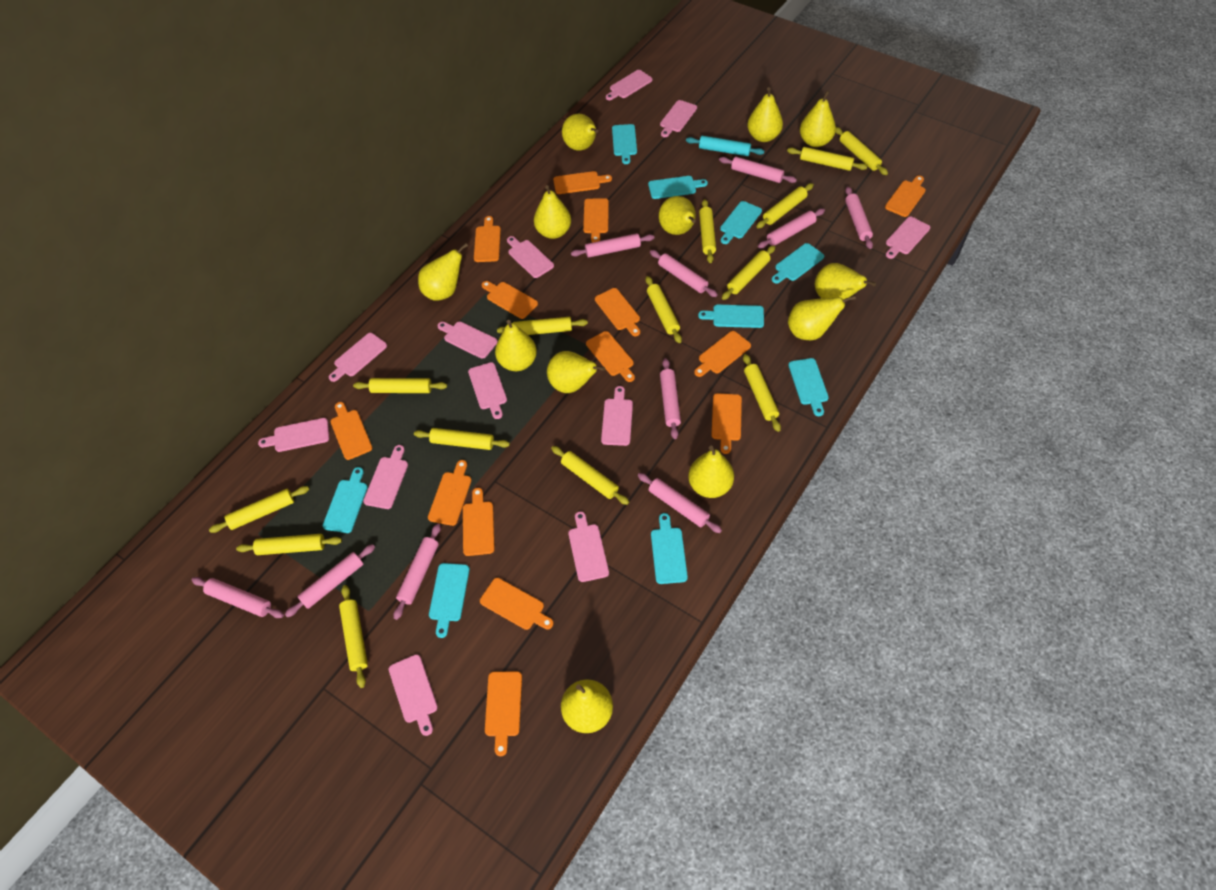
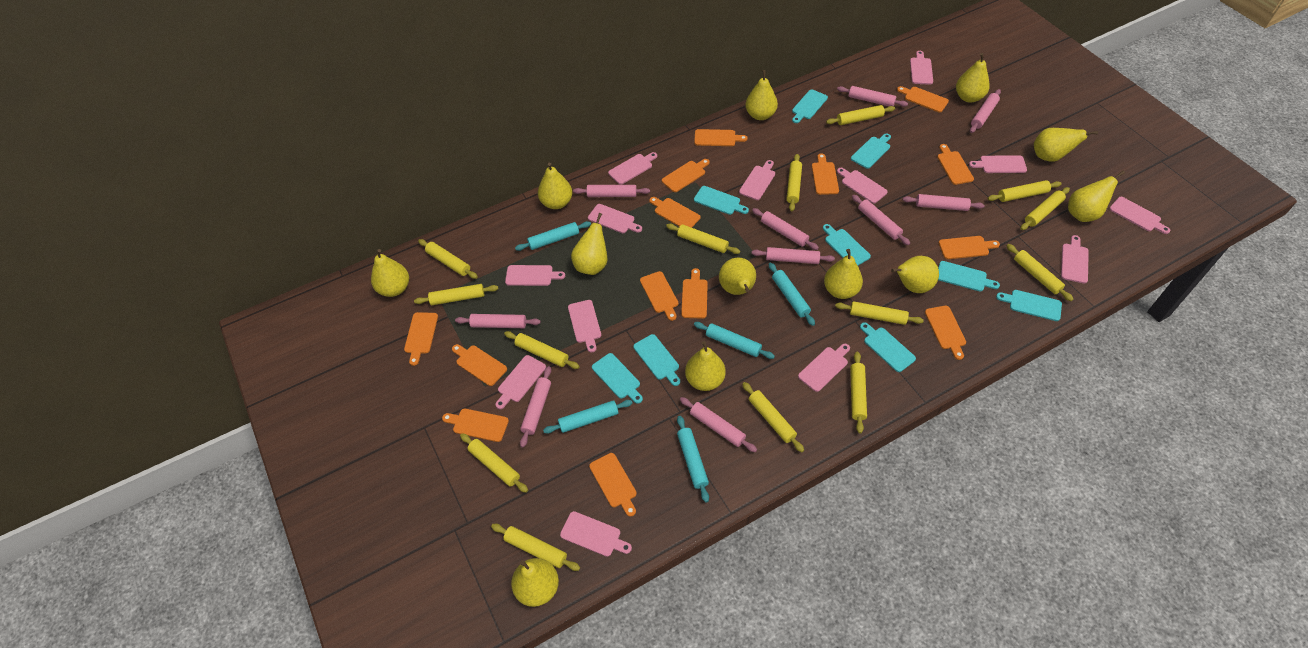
pink cutting board: [258,418,329,452] [329,333,387,382] [363,445,408,509] [389,654,438,736] [438,321,498,359] [468,362,507,419] [507,236,554,278] [568,511,609,582] [601,386,633,446] [606,70,652,100] [660,100,697,137] [886,216,930,259] = 12 -> [495,355,546,409] [505,265,565,286] [560,511,632,557] [568,300,601,352] [588,204,642,233] [608,152,657,185] [739,160,775,200] [798,344,850,392] [837,168,888,203] [910,51,933,85] [969,155,1027,173] [1061,235,1089,284] [1109,197,1170,234] = 13
turquoise rolling pin: [686,136,765,156] = 1 -> [515,221,591,251] [543,400,633,434] [677,416,709,502] [694,322,775,359] [769,263,815,326] = 5

